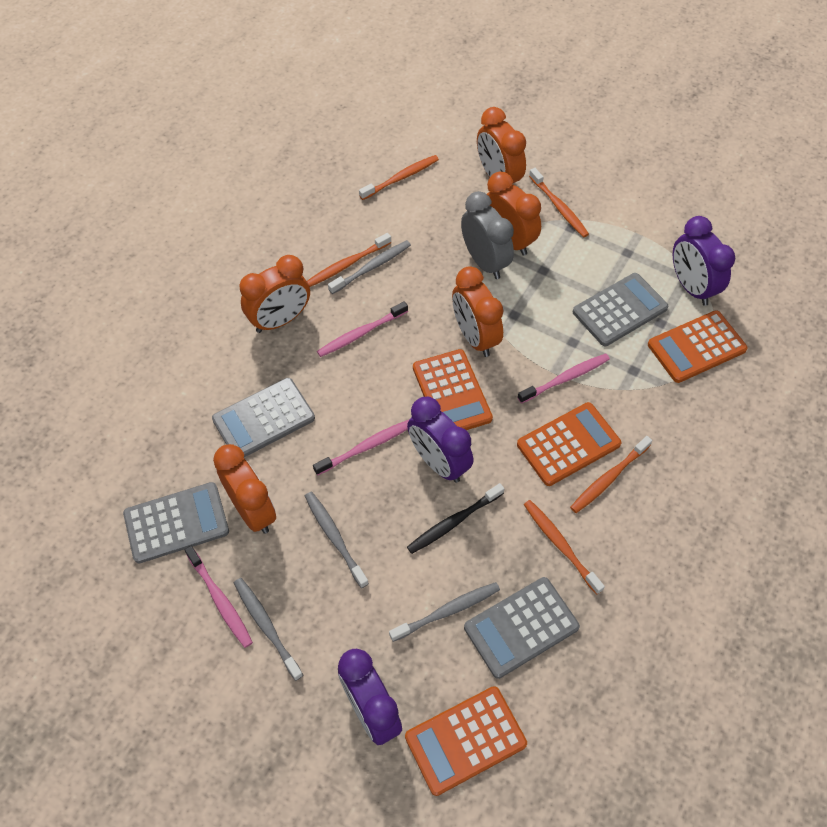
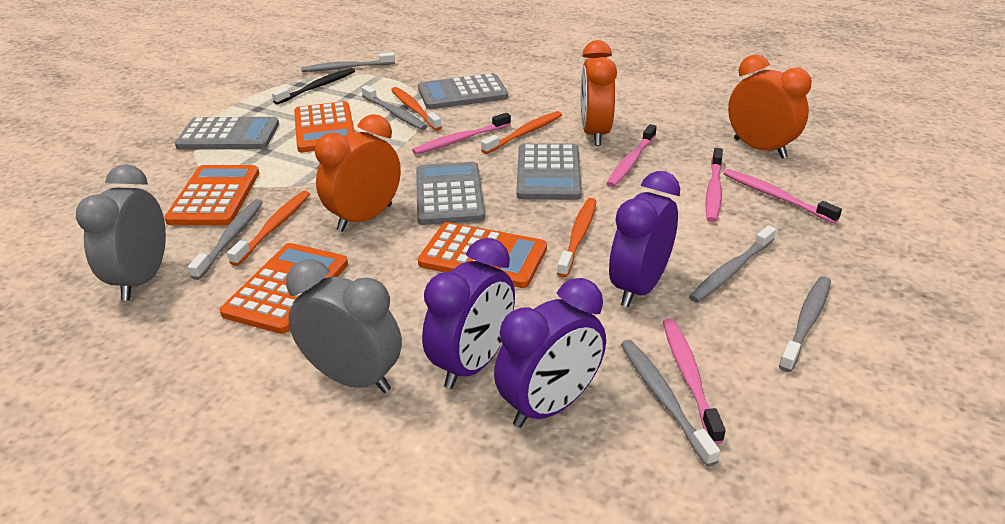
grey clock: [461,191,514,279] = 1 -> [76,164,166,301] [286,259,402,393] = 2
grey toothbrush: [234,578,303,681] [305,492,369,588] [328,240,411,294] [389,582,500,642] = 4 -> [188,199,263,280] [301,52,395,72] [362,85,427,130] [621,340,720,467] [689,225,776,303] [779,276,831,372] = 6
orange clock: [213,444,276,534] [240,255,310,333] [452,266,503,357] [477,107,526,184] [487,172,541,256] = 5 -> [315,114,401,232] [580,40,617,146] [728,54,812,159] = 3
orange toothbrush: [307,233,391,287] [359,155,439,200] [524,500,605,595] [529,168,589,238] [570,436,652,513] = 5 -> [227,191,310,266] [391,87,442,131] [481,111,562,154] [557,198,597,277] = 4
pink toothbrush: [185,546,253,648] [313,419,410,476] [317,301,408,357] [517,353,610,404] = 4 -> [412,113,511,154] [606,124,657,187] [663,318,726,444] [705,148,723,222] [724,169,842,223] = 5

